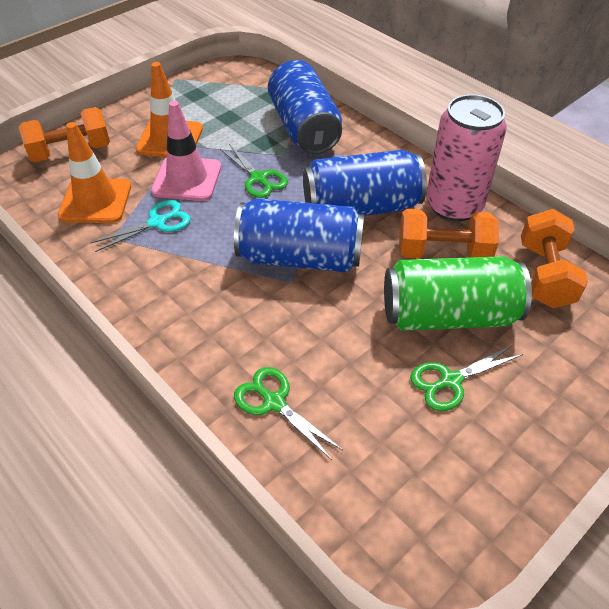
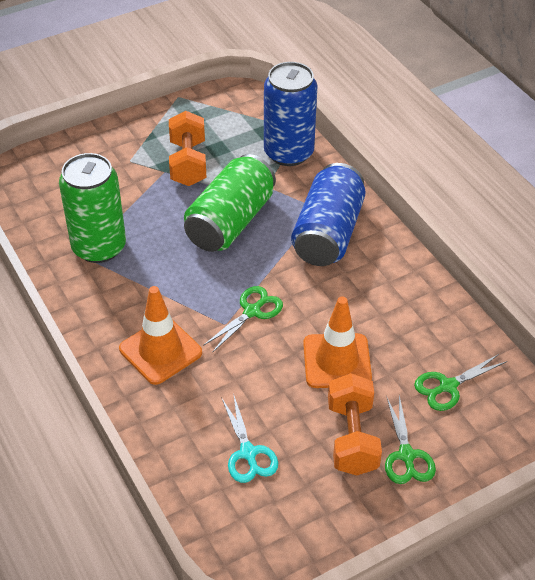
blue can: [234,198,364,272] [268,60,342,154] [303,150,427,216] = 3 -> [264,62,318,166] [291,163,366,266] = 2
green can: [384,256,532,331] = 1 -> [59,153,126,263] [184,154,276,252] = 2
orange dumbbell: [19,107,110,162] [399,209,499,258] [521,209,588,308] = 3 -> [169,111,206,186] [328,373,382,476] = 2
pink can: [426,94,507,222] = 1 -> none = 0
pink traffic cone: [151,101,221,201] = 1 -> none = 0

